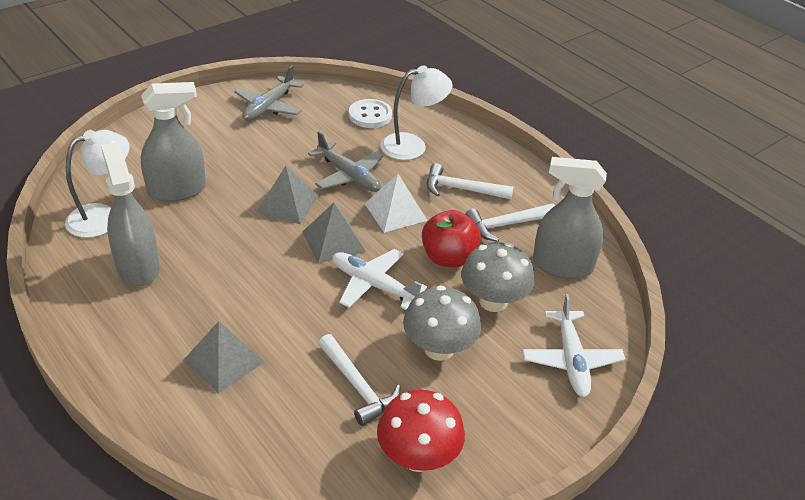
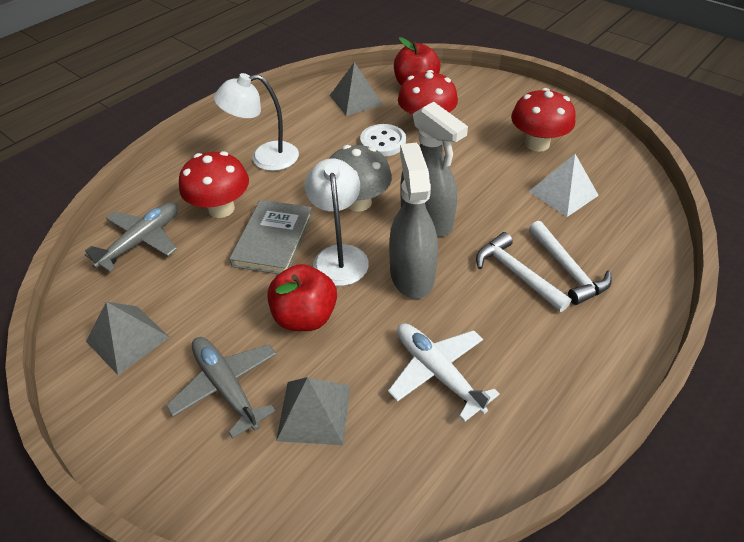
grey book: none = 0 -> [229,200,312,274] = 1
grey mushroom: [403,286,481,361] [461,242,535,312] = 2 -> [329,145,392,212] = 1
grey spray bottle: [101,143,160,286] [141,82,206,202] [533,157,607,279] = 3 -> [389,143,438,299] [400,102,468,237] = 2
red apple: [422,210,481,267] = 1 -> [267,264,337,331] [394,37,440,86] = 2
red mushroom: [377,390,465,472] = 1 -> [179,151,249,218] [398,70,458,129] [511,88,576,152] = 3
white hammer: [318,334,401,426] [427,163,513,199] [465,203,555,242] = 3 -> [476,232,571,312] [529,221,612,305] = 2
white plane: [332,249,427,310] [522,294,625,397] = 2 -> [388,323,500,422] = 1

